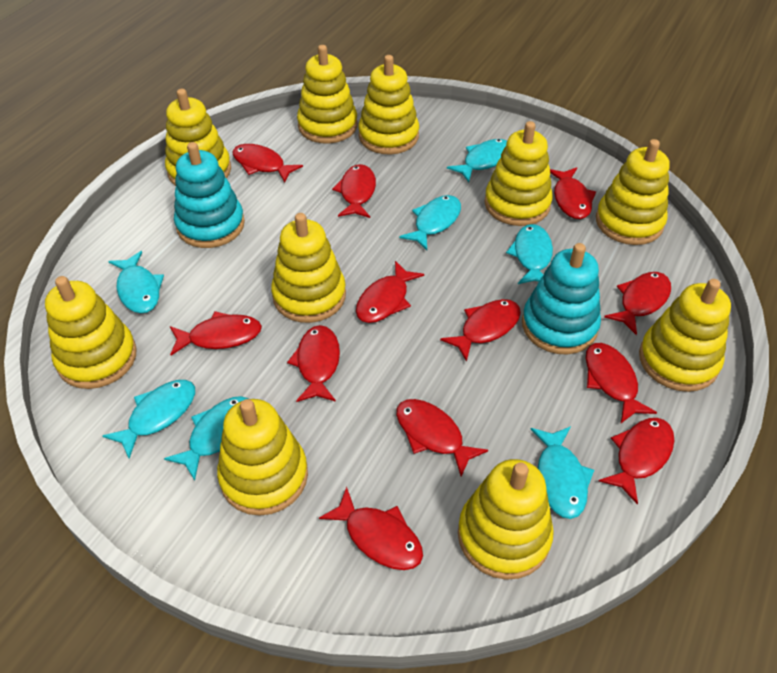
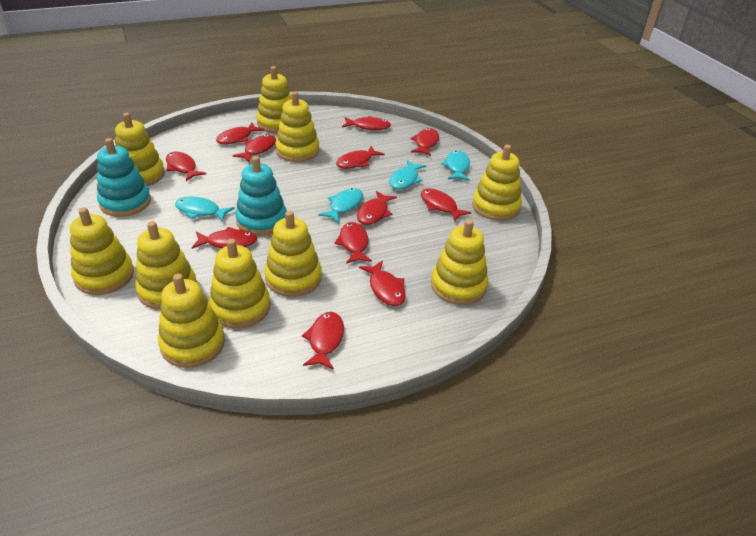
turquoise fish: [103,380,195,459] [108,251,164,313] [164,396,249,481] [399,195,461,250] [447,139,507,182] [506,224,553,284] [530,426,594,519] = 7 -> [175,196,235,221] [318,188,363,223] [390,160,426,190] [441,150,470,181] = 4

